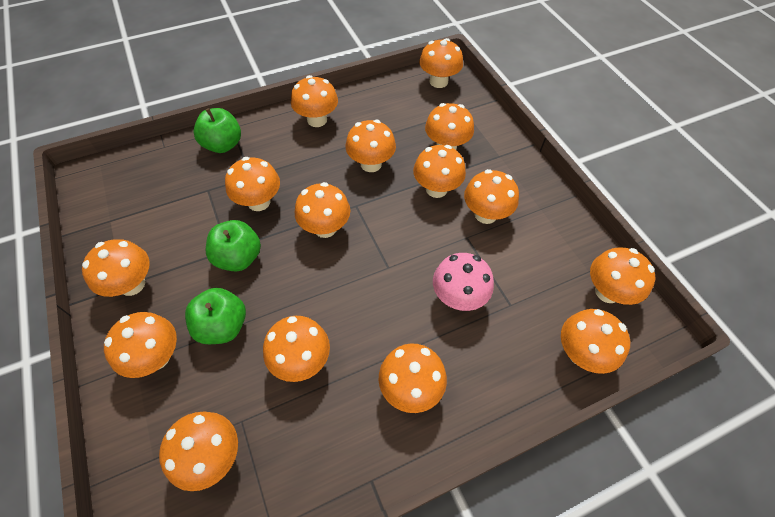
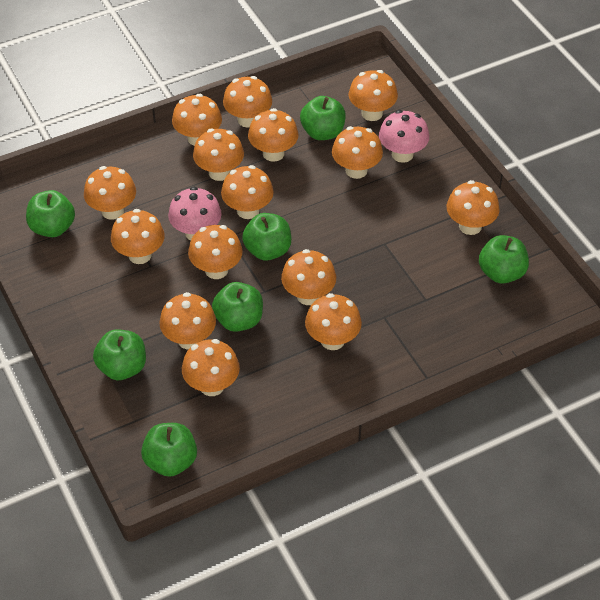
green apple: [185,288,246,344] [193,108,241,153] [206,220,261,271] = 3 -> [26,190,75,237] [93,329,146,380] [141,423,197,477] [212,282,263,332] [242,213,291,261] [300,96,346,140] [479,235,529,284] = 7
pink mushroom: [433,253,494,311] = 1 -> [168,187,222,241] [379,110,429,163] = 2

